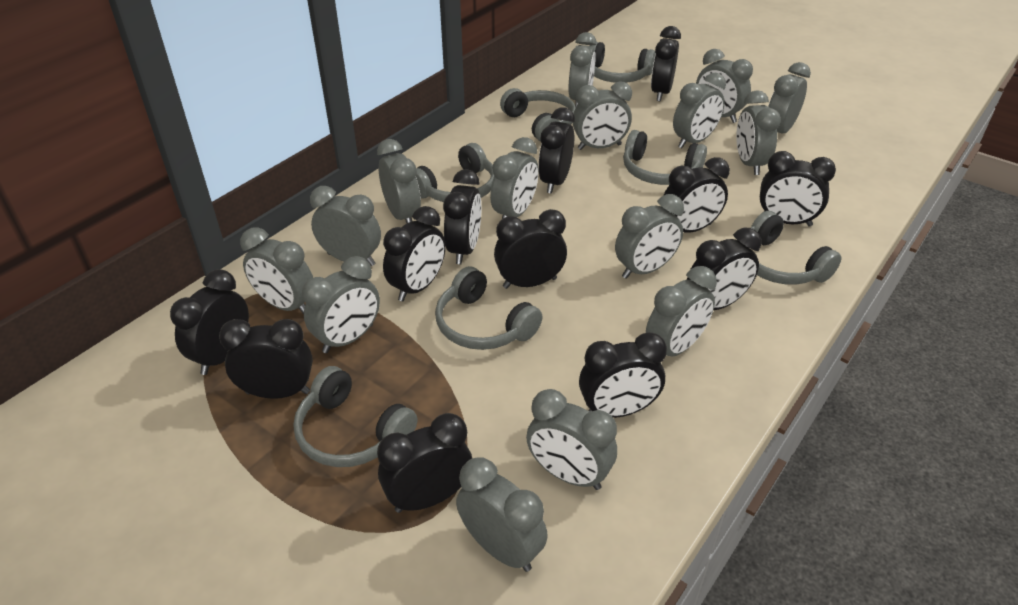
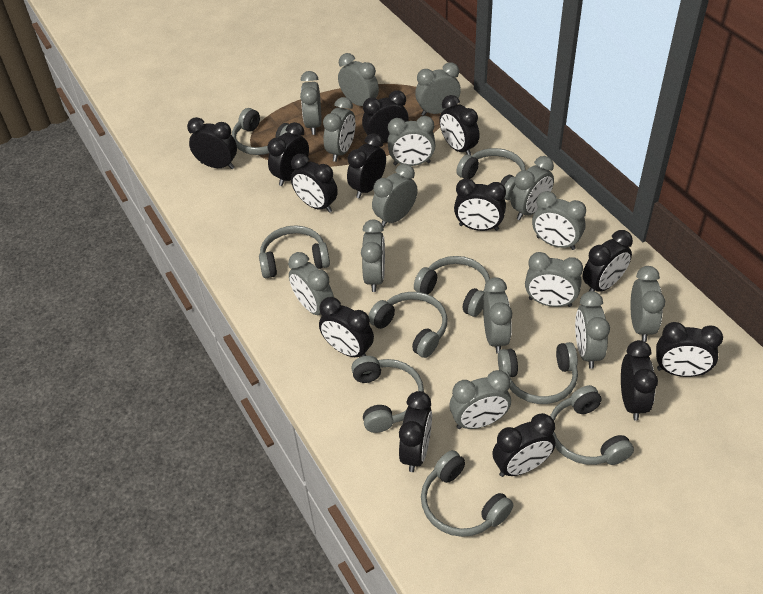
black clock: [170,269,249,375] [219,319,313,399] [377,413,472,513] [383,206,446,301] [443,169,481,264] [494,209,567,289] [538,107,575,194] [579,332,667,418] [651,26,681,101] [663,157,730,233] [687,228,762,310] [760,151,836,226] = 12 -> [187,117,237,169] [268,122,309,186] [291,154,338,213] [319,297,374,357] [347,133,386,198] [362,90,409,143] [399,391,432,472] [439,95,479,155] [454,178,506,231] [492,413,556,477] [582,230,633,292] [621,340,658,421] [656,322,723,377] = 13
grey headphones: [293,366,417,467] [416,143,494,202] [435,266,542,350] [500,88,576,142] [589,41,655,83] [623,130,707,185] [751,211,841,285] = 7 -> [232,108,289,155] [259,225,330,278] [351,356,424,433] [369,292,447,358] [414,256,490,317] [421,450,513,537] [456,148,526,200] [498,342,578,404] [550,385,634,465] = 9

